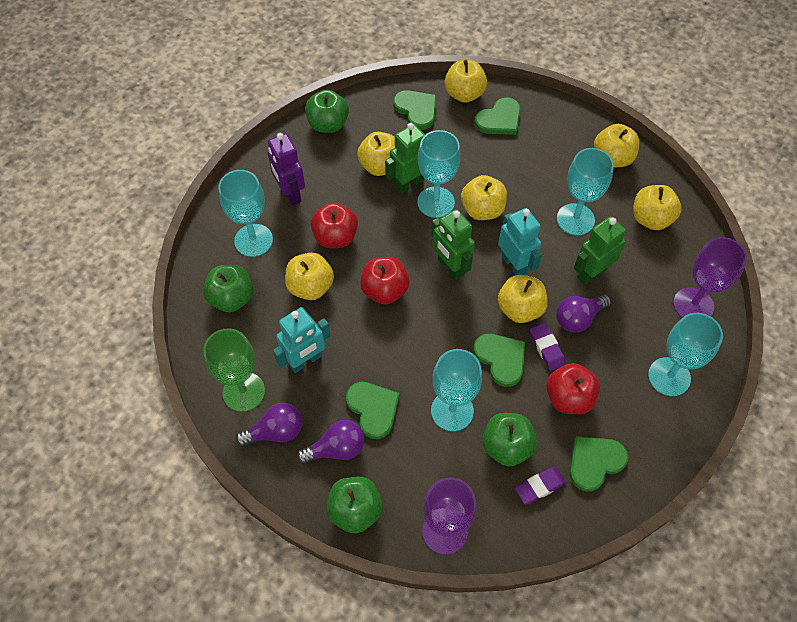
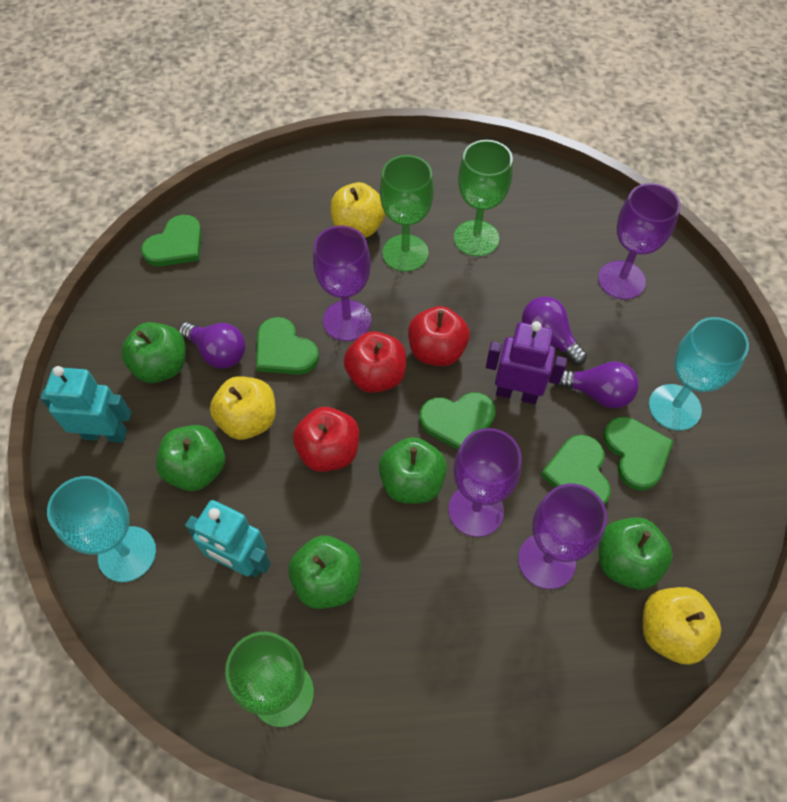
green apple: [203,265,253,312] [305,90,349,133] [326,477,383,534] [482,413,537,467] = 4 -> [121,322,185,383] [156,425,225,491] [288,535,361,609] [379,437,447,504] [599,517,673,590] = 5
green goblet: [203,328,265,412] = 1 -> [225,632,314,727] [380,155,434,272] [454,140,513,256] = 3
green robot: [385,123,425,194] [431,209,475,280] [574,216,626,285] = 3 -> none = 0
purple eraser: [515,467,566,505] [530,323,566,371] = 2 -> none = 0
purple goblet: [422,477,477,555] [673,237,747,318] = 2 -> [313,225,372,341] [448,428,522,537] [518,484,607,589] [598,183,681,300] = 4
turquoise goblet: [218,170,273,257] [417,130,461,218] [431,349,482,431] [557,148,614,235] [648,313,723,396] = 5 -> [47,476,156,582] [649,317,749,431] = 2
yellow apple: [285,253,334,300] [357,132,396,176] [444,60,487,103] [461,175,507,220] [498,275,547,323] [594,124,639,167] [633,185,682,230] = 7 -> [210,376,276,440] [330,182,386,238] [643,587,721,665] = 3

